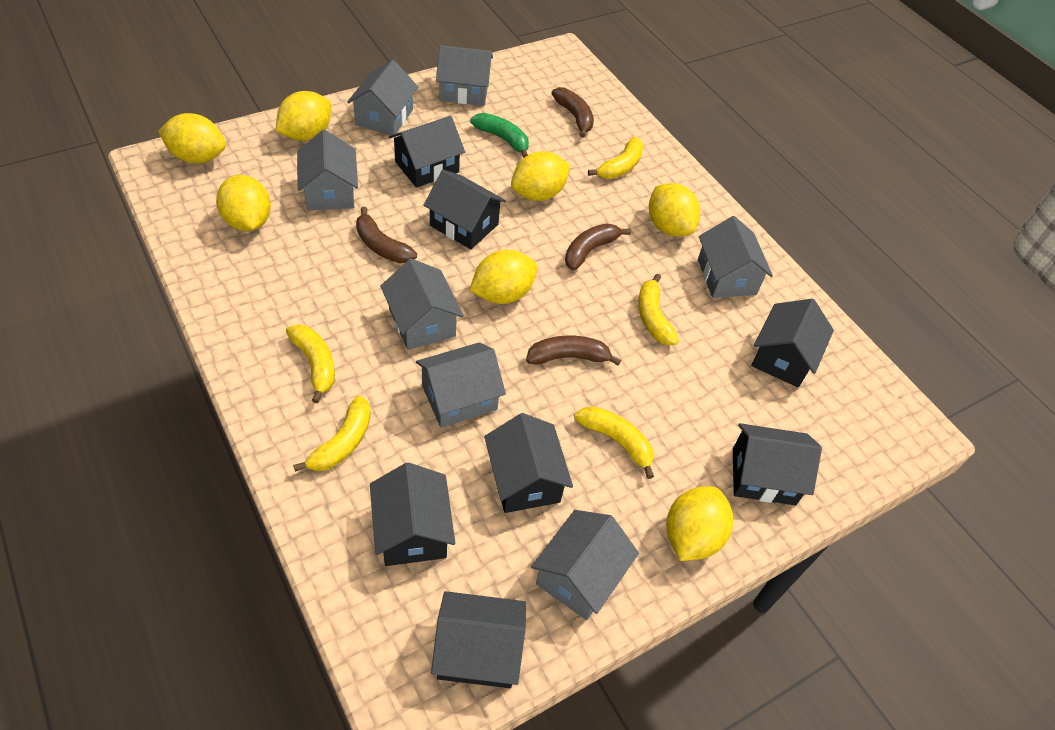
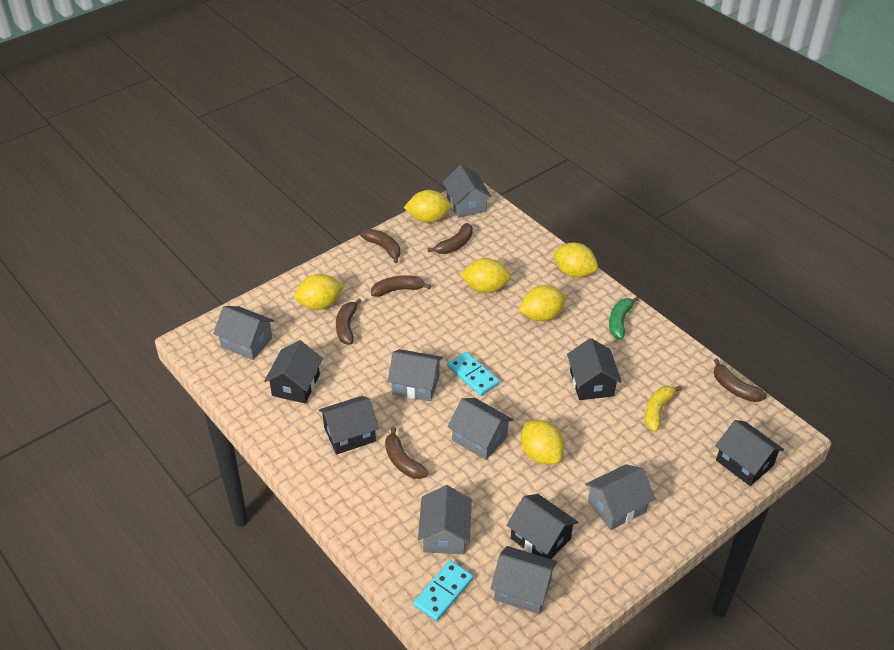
black house: [370,462,455,566] [389,116,465,188] [424,170,506,249] [431,591,526,688] [484,413,573,513] [733,423,822,506] [751,299,834,388] = 7 -> [264,340,323,403] [319,396,379,454] [507,494,578,559] [567,338,622,400] [715,420,784,486] = 5
brown banana: [356,207,417,263] [526,336,621,366] [552,87,594,138] [565,223,631,270] = 4 -> [336,299,362,344] [360,229,400,263] [371,275,431,297] [385,427,428,479] [428,223,473,254] [714,359,767,402] = 6
turquoise domino: none = 0 -> [413,560,473,621] [447,352,500,396] = 2
yellow banana: [286,324,335,403] [293,396,371,472] [574,406,654,479] [588,137,643,179] [638,274,679,345] = 5 -> [645,385,682,432] = 1
yellow lemon: [158,113,226,164] [216,175,271,231] [276,91,331,141] [469,250,537,304] [511,151,570,201] [649,183,700,237] [666,486,733,561] = 7 -> [294,274,345,310] [404,190,452,223] [460,258,511,293] [519,285,566,322] [521,420,564,465] [552,242,598,278] = 6

